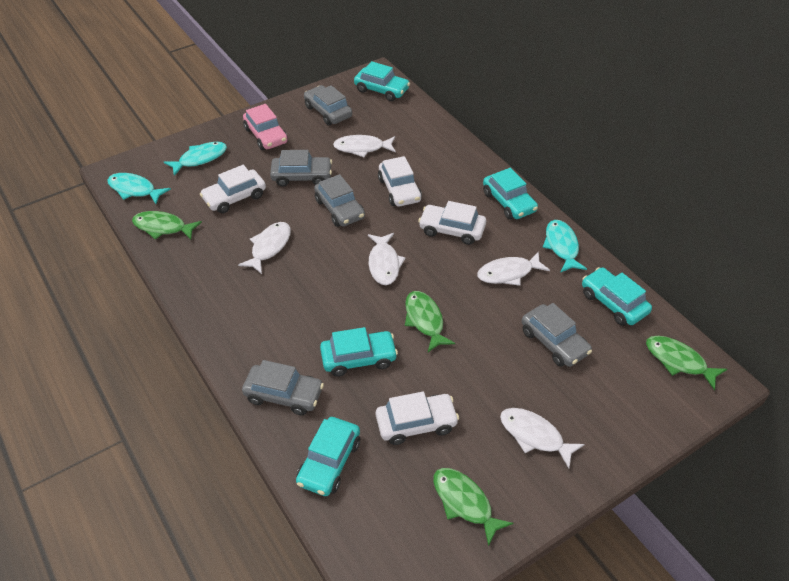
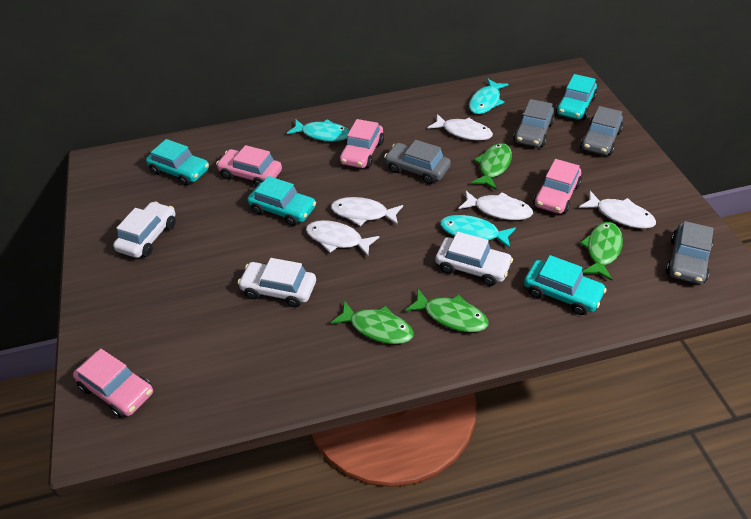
grey car: [242,360,324,415] [270,150,332,187] [304,85,352,126] [314,174,365,227] [522,303,592,367] = 5 -> [384,140,451,184] [513,99,555,147] [580,106,623,156] [666,221,713,284] = 4
pink car: [243,104,288,150] = 1 -> [73,349,153,418] [216,145,282,187] [340,119,384,168] [533,159,582,214] = 4
turquoise car: [296,417,360,496] [320,327,398,377] [354,61,410,101] [483,168,538,219] [582,267,652,326] = 5 -> [146,139,209,186] [247,176,316,226] [524,255,607,315] [556,74,597,120] = 4
white car: [200,165,266,213] [376,392,459,445] [378,156,422,207] [418,201,486,245] = 4 -> [113,202,176,258] [238,258,316,307] [435,232,513,286] = 3

